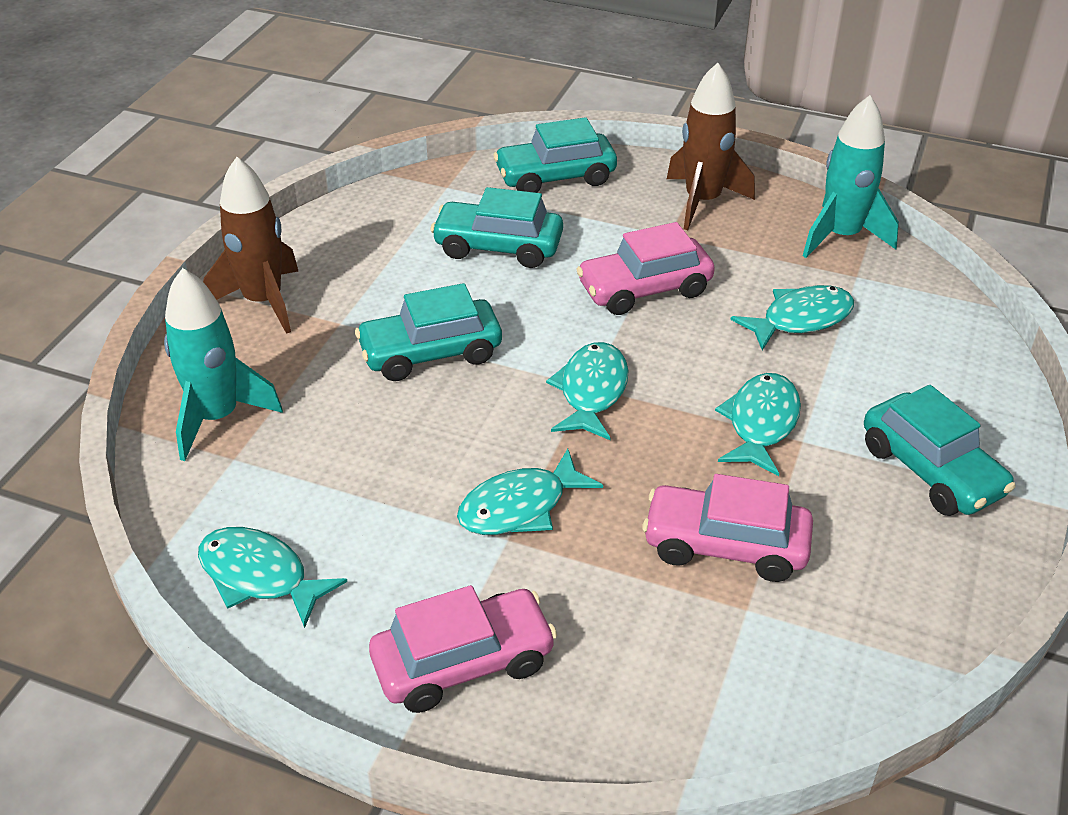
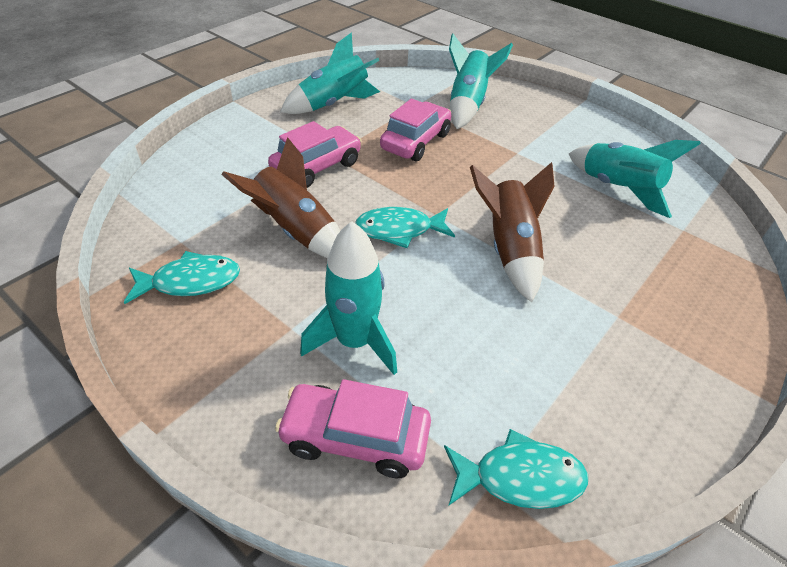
turquoise car: [355,283,502,381] [431,187,563,268] [493,117,617,193] [864,385,1015,516] = 4 -> none = 0
turquoise fish: [198,527,347,628] [457,449,603,535] [546,342,629,440] [715,373,801,476] [730,285,854,350] = 5 -> [124,251,240,304] [355,207,455,248] [444,429,588,509] = 3
turquoise rocket: [164,268,283,461] [803,95,899,258] = 2 -> [280,32,380,114] [300,221,397,375] [449,34,513,129] [569,140,701,218] = 4

